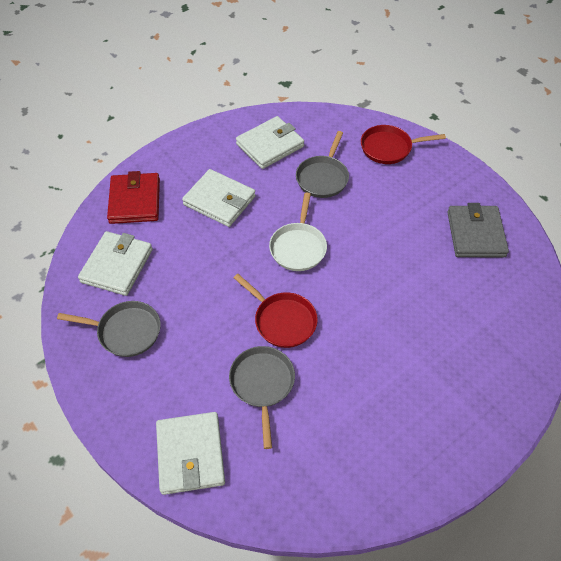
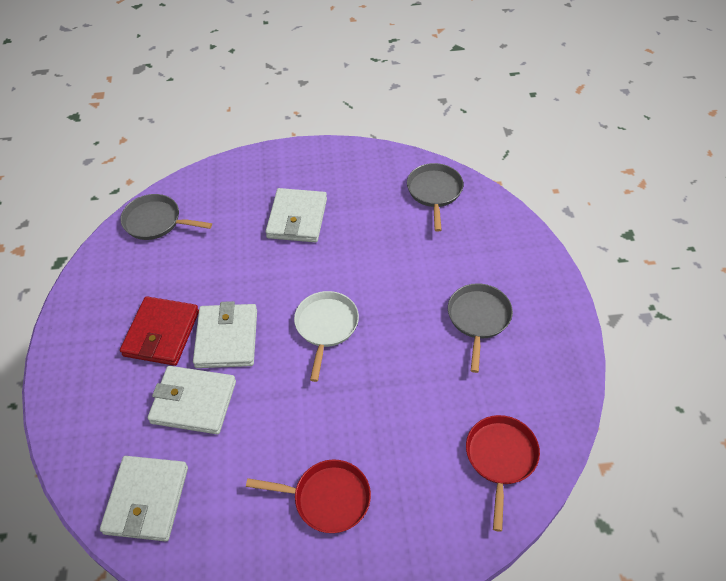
grey wallet: [447,203,509,257] = 1 -> none = 0

